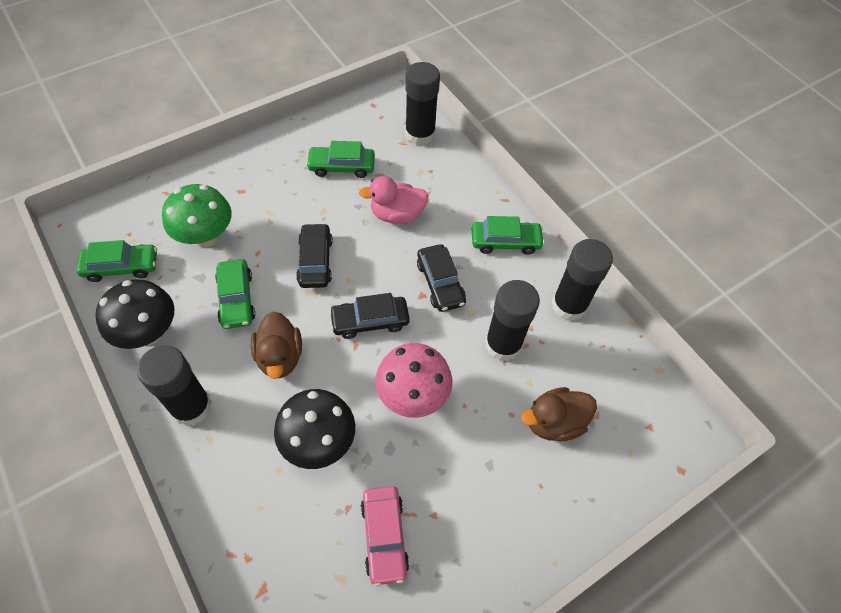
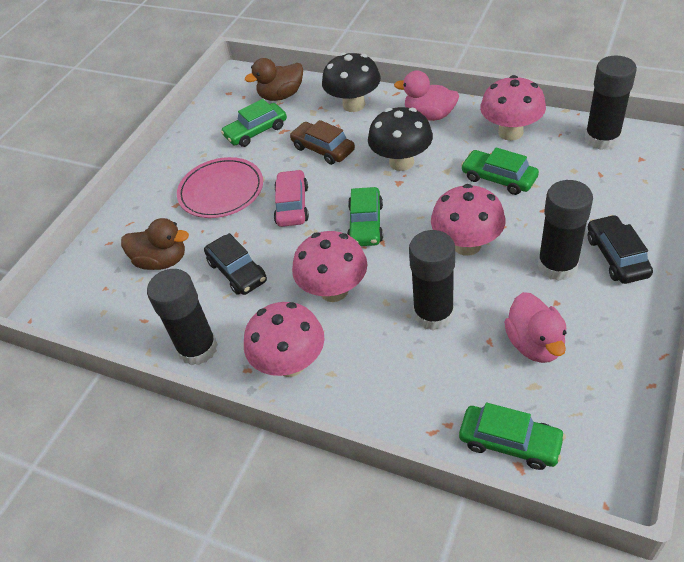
black car: [296,223,333,288] [329,293,410,339] [417,244,466,312] = 3 -> [204,233,267,295] [588,215,653,284] = 2
brown car: none = 0 -> [290,120,355,165] = 1
green mushroom: [162,184,232,247] = 1 -> none = 0
pink duck: [359,176,429,224] = 1 -> [394,70,459,121] [504,292,566,363] = 2
pink mushroom: [375,343,452,418] = 1 -> [244,302,324,377] [292,231,367,302] [431,184,505,256] [480,75,546,141] = 4
pink plate: none = 0 -> [177,157,263,218] = 1

